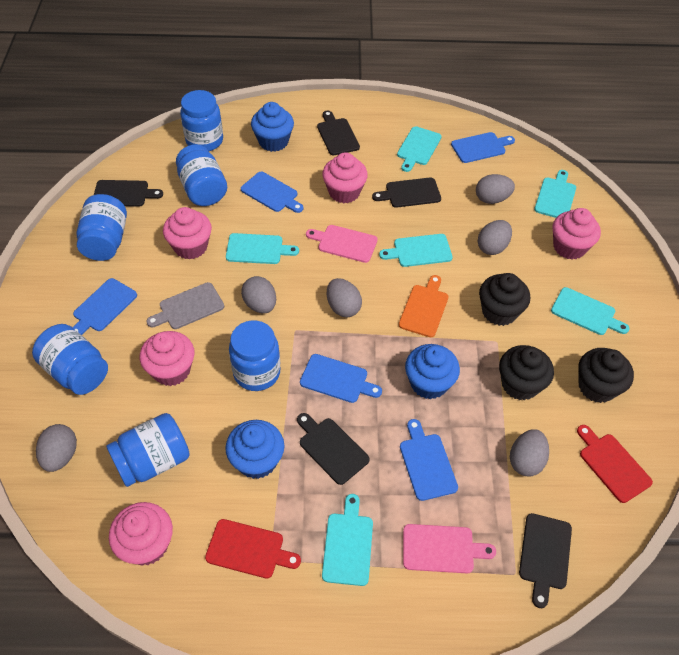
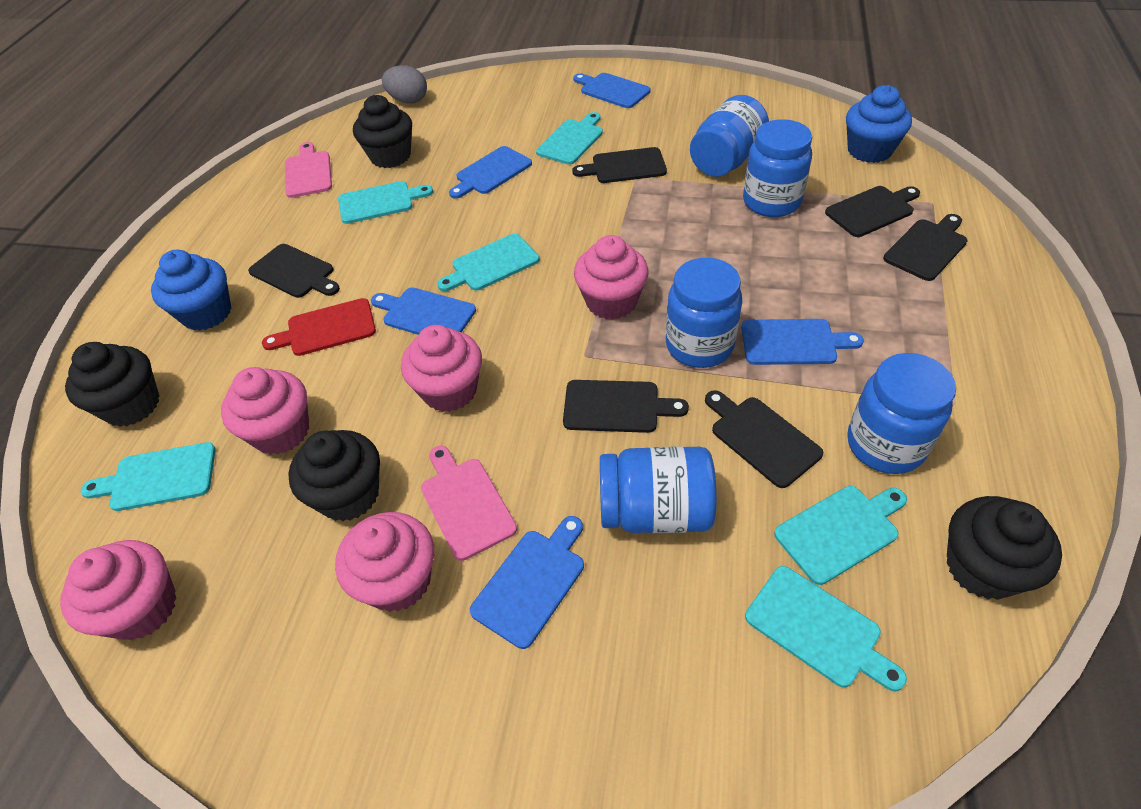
black cupcake: [479,273,530,326] [499,345,554,401] [578,348,634,403] = 3 -> [65,342,159,427] [288,430,380,521] [353,95,412,168] [947,496,1062,600] = 4
black cutting board: [94,180,163,207] [297,413,370,485] [317,111,360,155] [372,177,441,208] [519,513,572,608] = 5 -> [248,244,340,298] [563,380,689,433] [572,147,667,183] [705,390,823,488] [825,186,920,237] [883,214,968,281] = 6
blue cupcake: [225,420,284,479] [251,102,294,152] [405,344,460,399] = 3 -> [151,250,231,331] [846,85,912,163] = 2
blue jar: [32,324,108,395] [76,194,127,261] [106,413,190,487] [176,144,227,206] [180,90,223,151] [229,320,280,391] = 6 -> [600,446,717,533] [666,258,742,368] [690,95,769,177] [743,119,812,217] [847,353,956,474] = 5
grey cutting board: [146,282,224,329] = 1 -> none = 0
grey egg: [36,424,77,472] [241,276,276,313] [327,278,362,317] [476,174,515,204] [478,220,512,255] [510,429,549,477] = 6 -> [382,65,427,104] = 1
orange cutting board: [399,275,449,337] = 1 -> none = 0
red cutting board: [205,519,301,579] [577,425,653,503] = 2 -> [262,298,376,356] = 1

